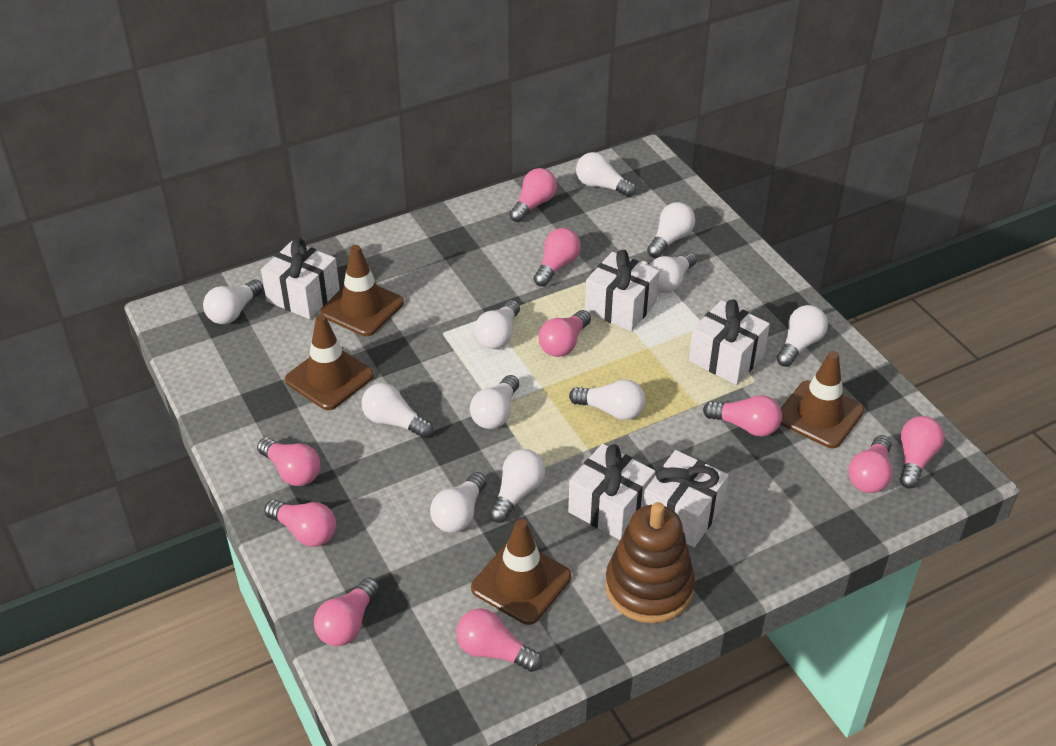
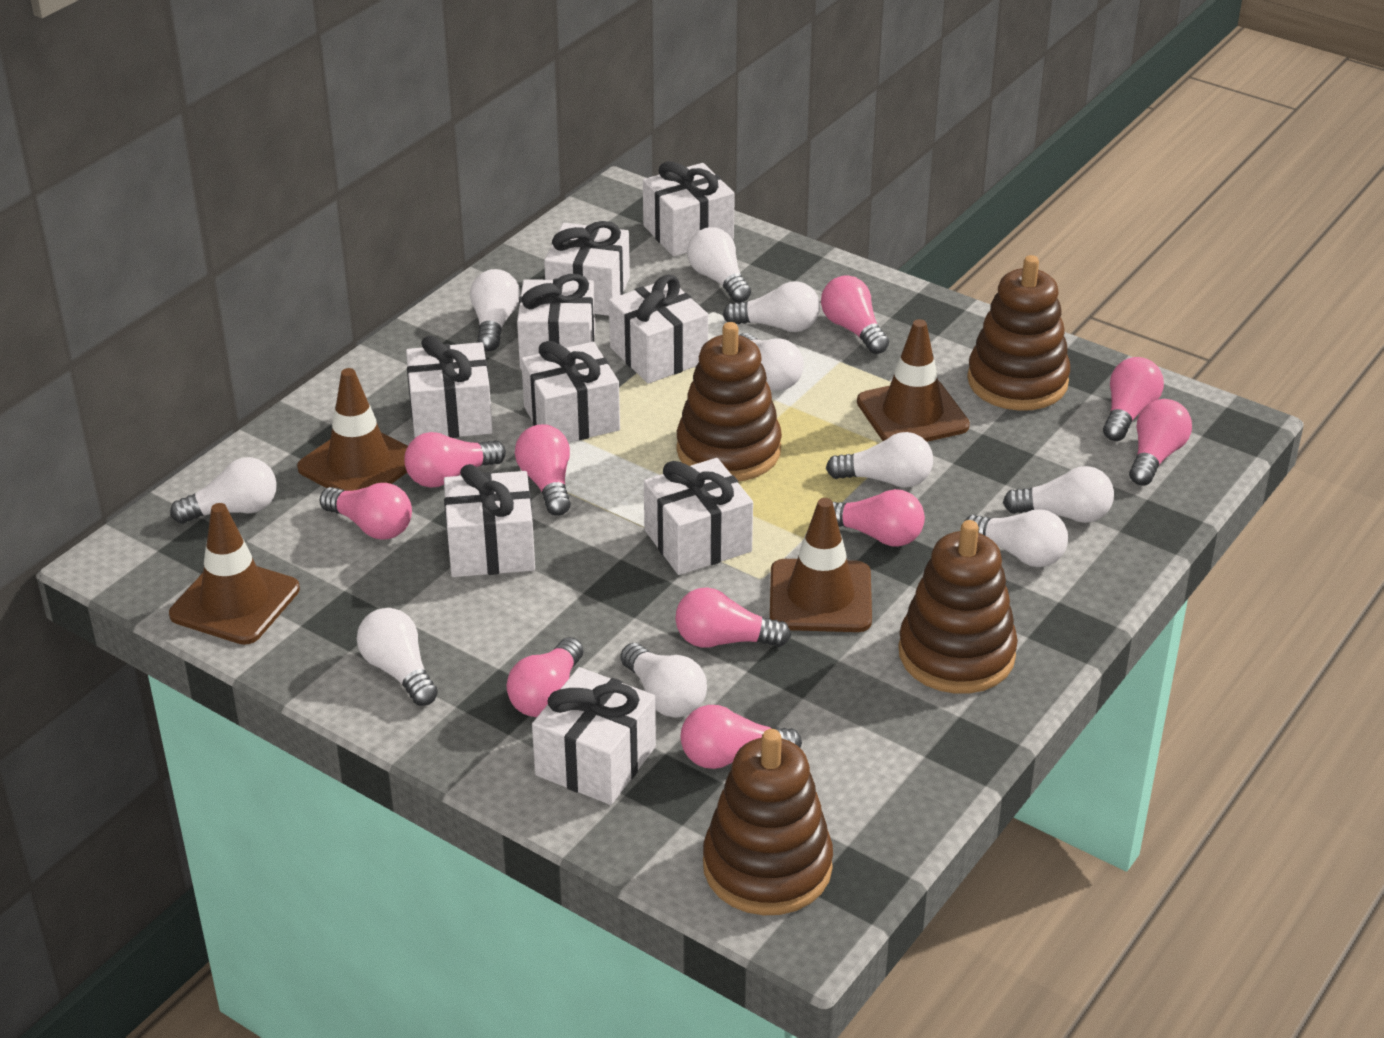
brown stacking toy: [605,502,695,623] = 1 -> [676,322,782,481] [703,729,833,915] [898,520,1018,694] [967,255,1070,411] = 4
white gift: [261,238,340,319] [568,444,656,540] [585,250,659,331] [643,450,729,547] [689,299,770,385] = 5 -> [406,335,493,438] [444,464,535,577] [517,274,595,369] [521,341,620,443] [532,667,656,805] [544,221,630,316] [609,274,708,384] [643,161,735,256] [644,458,753,575] = 9
white light bulb: [203,280,264,324] [361,383,433,438] [430,472,487,533] [470,375,519,429] [474,300,520,349] [489,449,545,523] [569,379,646,420] [576,152,636,197] [647,202,695,258] [649,251,696,293] [776,305,828,367] = 11 -> [170,457,277,524] [357,608,438,706] [470,269,520,351] [620,643,707,718] [687,227,751,303] [723,281,820,332] [740,333,804,391] [826,432,933,488] [964,509,1068,567] [1003,466,1114,523] = 10

